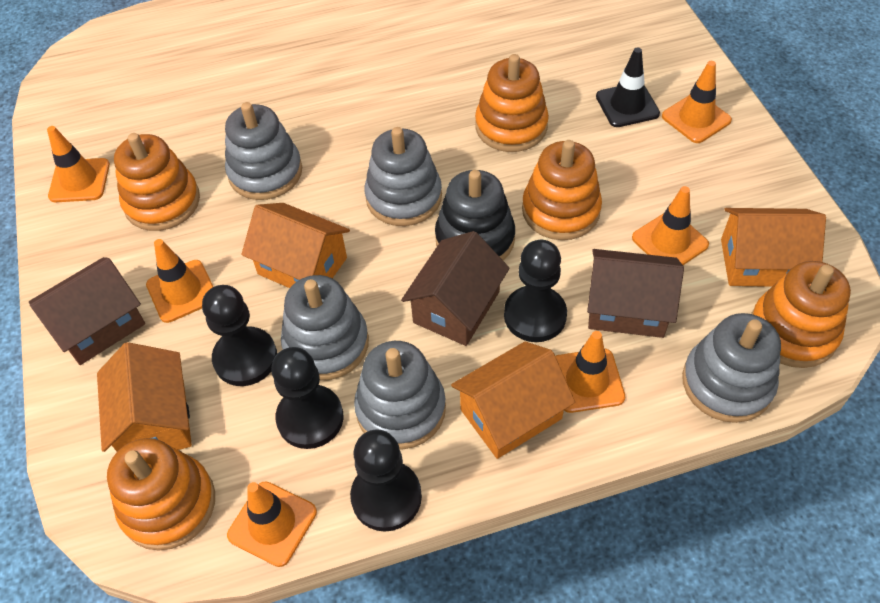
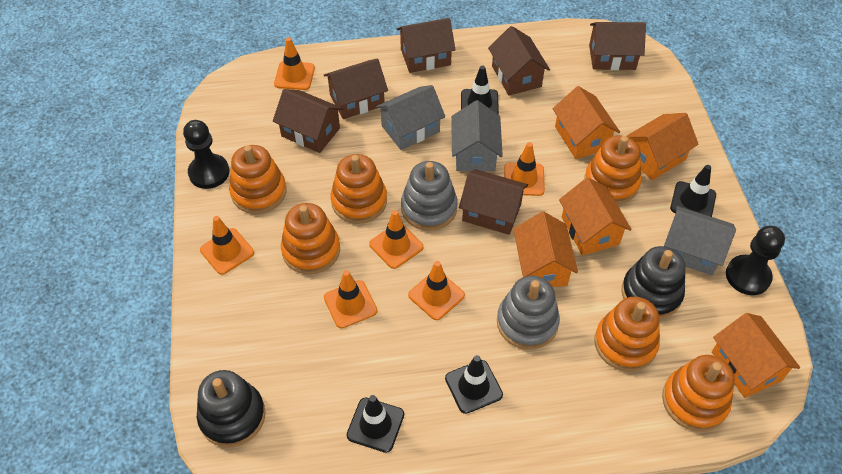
black pawn: [202,285,277,386] [271,347,343,449] [350,429,422,531] [504,240,567,342] = 4 -> [183,120,229,189] [726,226,785,295] = 2
black stacking toy: [435,170,515,260] = 1 -> [197,370,266,447] [621,246,686,319] = 2
black traffic cone: [596,47,660,127] = 1 -> [347,395,404,453] [445,355,503,414] [461,65,499,114] [670,165,716,217] = 4
brown house: [29,257,145,365] [401,231,510,346] [587,249,684,338] = 3 -> [273,89,343,153] [324,58,388,119] [397,18,456,73] [459,169,528,235] [488,26,550,95] [589,22,646,70] = 6
grey house: none = 0 -> [376,85,445,150] [451,100,503,171] [664,206,736,275] = 3
grey stacking toy: [225,102,302,200] [281,275,369,380] [354,341,446,450] [365,127,442,226] [682,313,781,423] = 5 -> [401,161,458,231] [497,276,560,350] = 2
orange house: [97,342,192,452] [241,203,350,288] [451,341,575,459] [721,208,826,287] = 4 -> [513,211,578,287] [553,86,620,159] [559,178,632,256] [627,113,699,180] [712,313,800,398] = 5
orange stacking toy: [107,438,215,551] [114,133,200,231] [475,54,549,152] [522,140,602,240] [751,261,851,368] = 5 -> [229,145,286,214] [281,203,340,274] [331,154,387,224] [584,136,642,204] [594,297,660,371] [662,355,735,431] = 6

